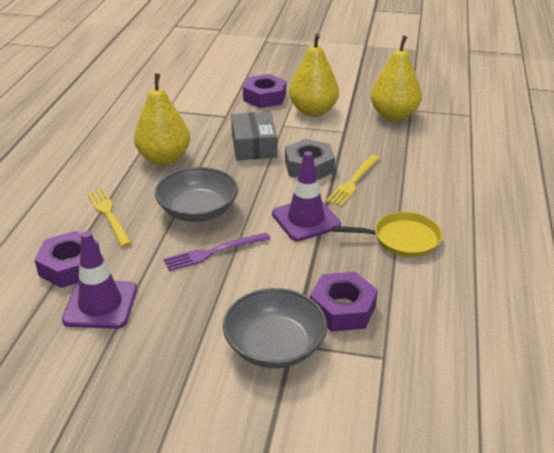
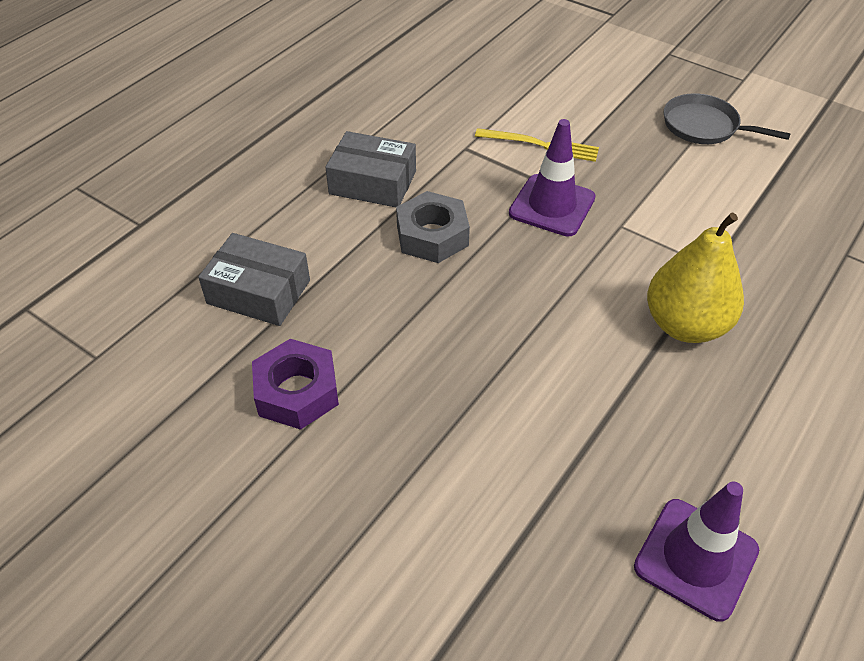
grey bowl: [155,167,238,222] [223,288,327,368] = 2 -> none = 0
grey box: [231,111,277,160] = 1 -> [198,233,310,326] [325,131,416,207] = 2
grey pan: none = 0 -> [664,93,791,144] = 1
purple fork: [163,233,270,271] = 1 -> none = 0
purple nut: [35,231,100,288] [243,74,286,108] [310,272,378,332] = 3 -> [252,339,339,430] = 1
yellow fork: [87,188,132,247] [326,155,380,206] = 2 -> [475,128,599,162] = 1
yellow pan: [333,211,442,257] = 1 -> none = 0
yellow pear: [134,73,190,165] [289,34,339,117] [370,35,422,121] = 3 -> [647,213,744,343] = 1

